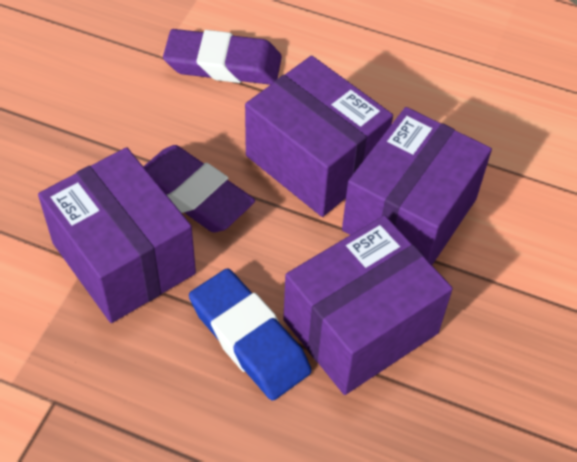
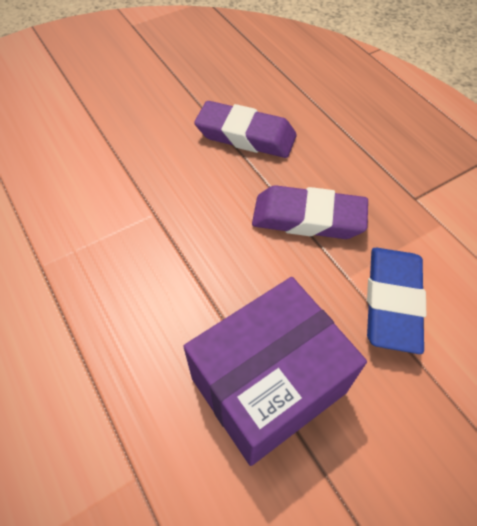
purple box: [38,147,196,323] [245,56,393,217] [283,215,453,395] [342,107,492,265] = 4 -> [183,277,367,466] = 1

